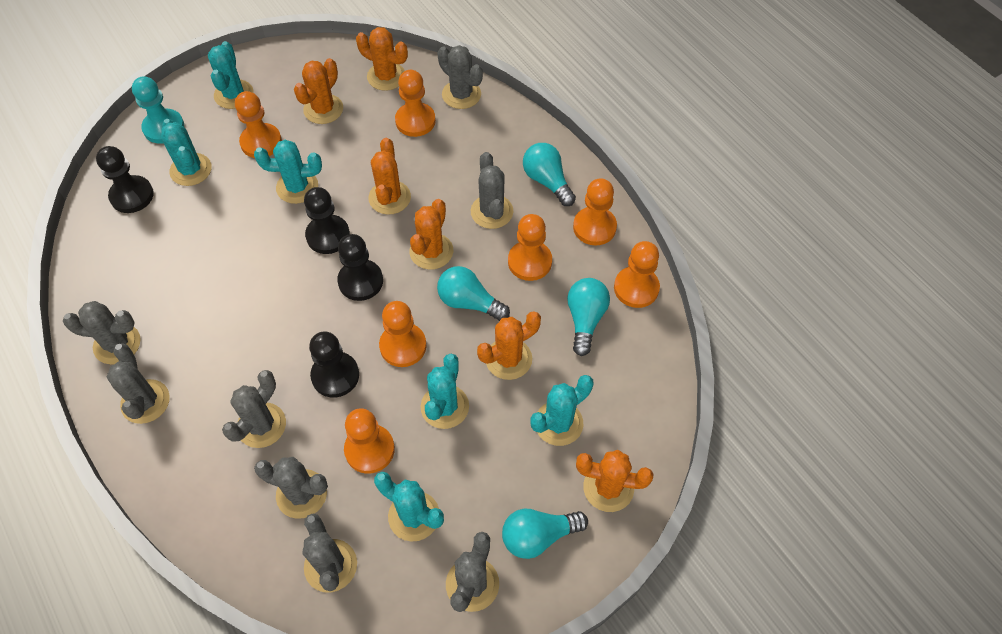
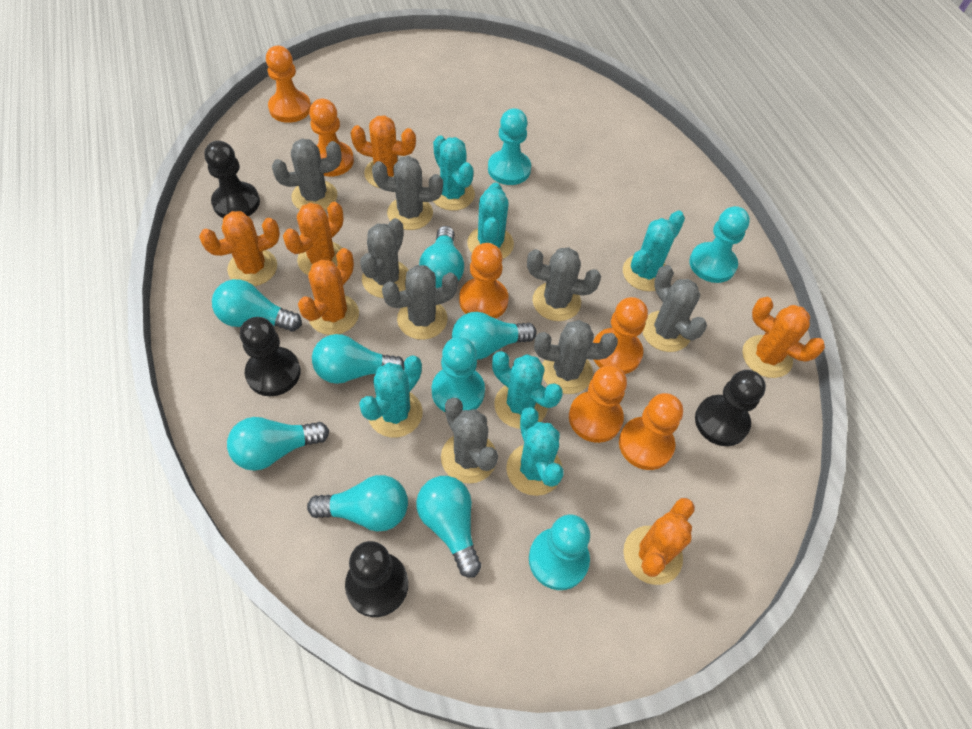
orange pawn: [235,91,282,158] [344,408,395,474] [379,301,426,367] [395,70,436,137] [508,214,552,281] [573,178,617,245] [614,241,660,308] = 7 -> [266,46,311,123] [309,99,354,177] [459,243,509,319] [569,365,627,443] [593,297,648,374] [619,393,683,470] = 6
turquoise light bulb: [437,266,510,321] [502,509,588,559] [523,143,576,206] [567,278,610,356] = 4 -> [212,279,302,331] [227,417,329,471] [307,475,408,531] [312,334,404,384] [416,476,481,578] [419,226,464,288] [452,312,537,360] = 7
turquoise pawn: [132,76,184,144] = 1 -> [432,337,485,412] [488,108,531,185] [529,514,590,590] [689,206,750,283] = 4

